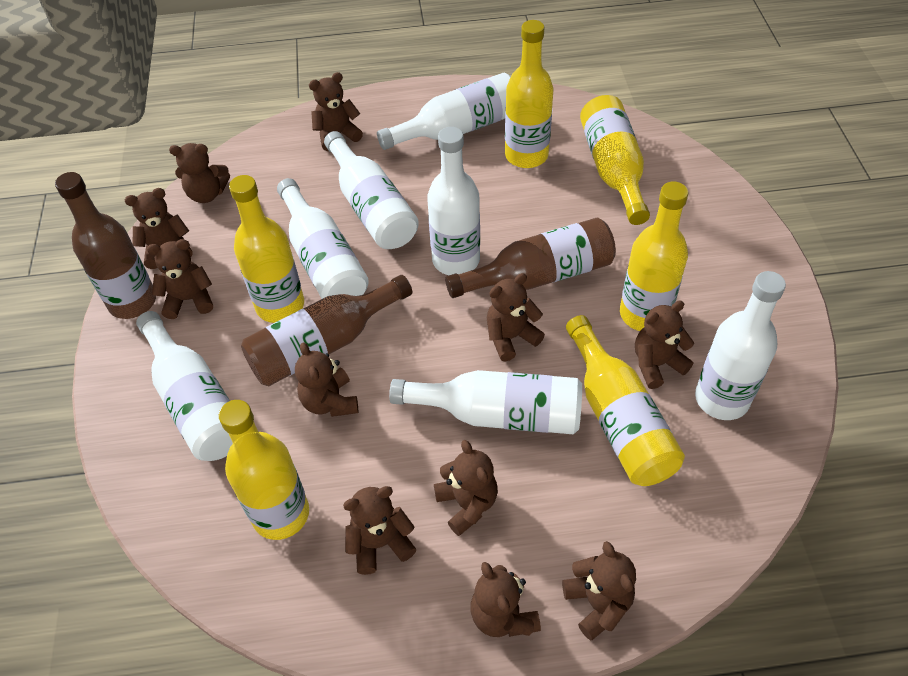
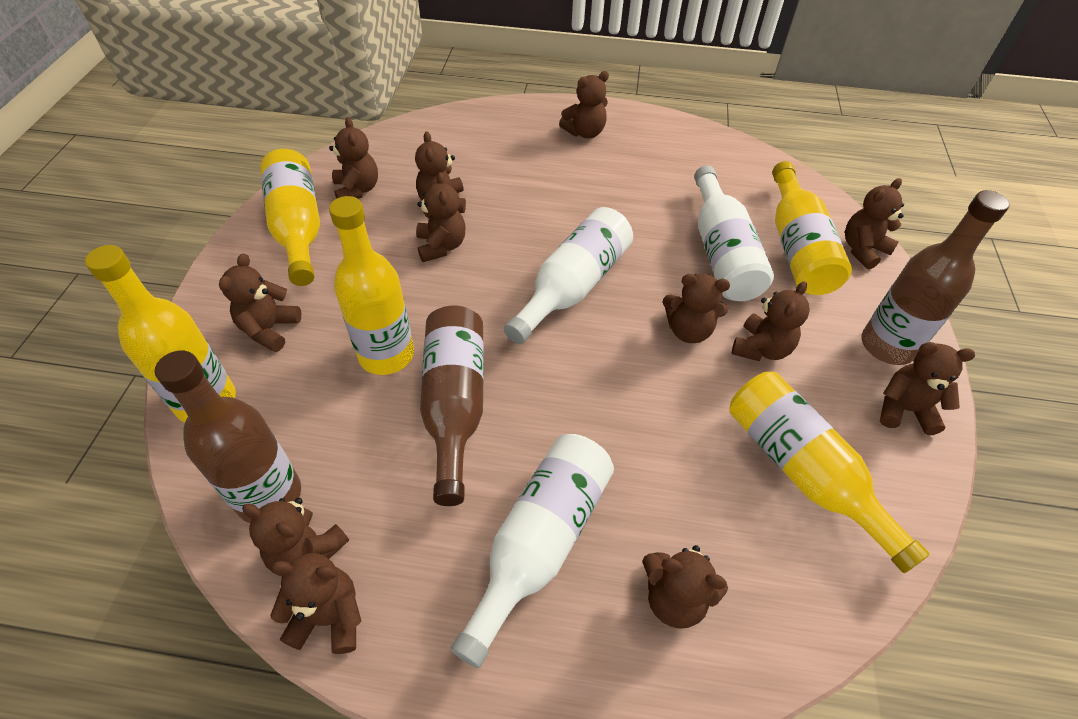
brown teddy bear: [125,188,193,269] [147,239,213,319] [169,143,230,203] [295,342,358,417] [309,72,363,151] [343,486,417,575] [434,440,498,536] [470,562,541,637] [487,273,545,362] [562,541,636,640] [635,301,694,389] = 11 -> [219,254,301,352] [242,498,349,577] [270,553,361,654] [329,117,378,199] [415,131,466,213] [416,172,466,262] [559,71,609,138] [642,545,728,629] [663,274,730,343] [732,281,810,361] [845,178,904,270] [880,342,975,435] = 12
white bottle: [136,311,233,461] [277,178,369,299] [324,131,419,249] [377,73,511,150] [389,370,582,434] [427,127,480,275] [695,271,786,420] = 7 -> [450,434,614,668] [504,207,633,344] [694,166,774,301] = 3
yellow bottle: [219,400,309,540] [229,175,304,323] [505,20,554,168] [566,315,685,486] [580,95,650,225] [620,182,689,331] = 6 -> [85,245,236,423] [260,149,320,286] [329,196,414,375] [729,372,930,573] [772,161,852,295] = 5

